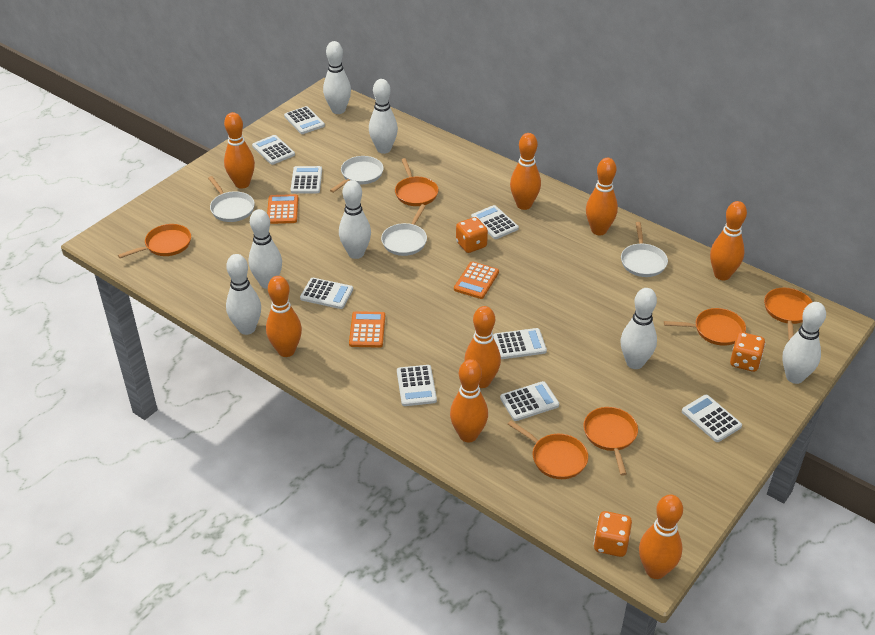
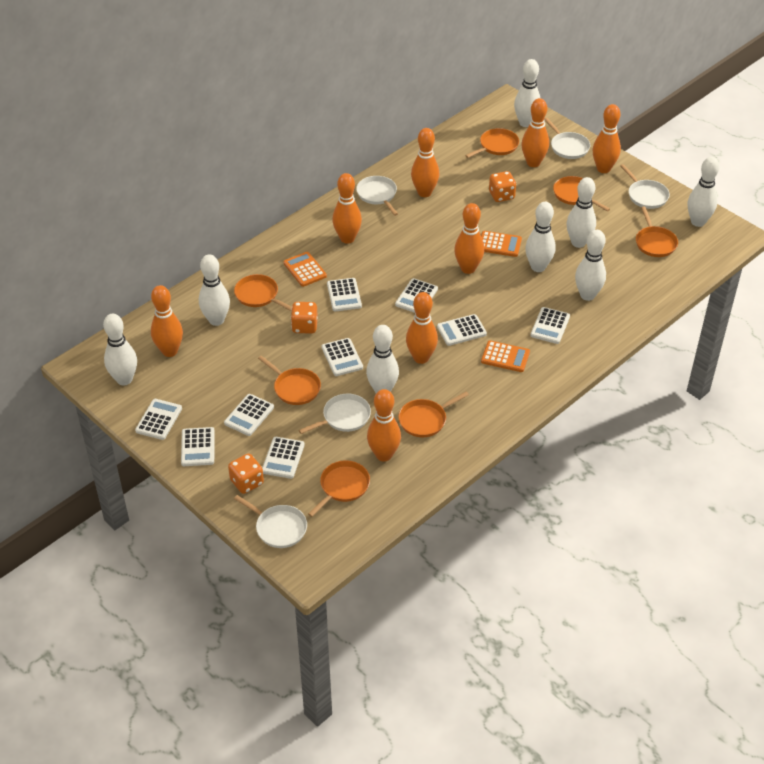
orange pan: [118,224,191,258] [395,158,438,206] [508,420,588,479] [583,407,638,476] [664,308,746,346] [764,288,812,340] = 6 -> [234,274,292,312] [258,356,321,405] [308,460,370,517] [398,392,469,437] [465,128,519,158] [553,176,610,211] [636,207,678,257] = 7
white bowling pin: [226,254,261,335] [249,209,282,289] [323,41,351,114] [339,180,371,259] [369,79,398,154] [620,288,657,369] [783,302,826,384] = 7 -> [103,314,137,385] [199,254,230,326] [366,325,399,393] [514,59,540,127] [525,202,556,272] [567,177,596,248] [575,230,606,301] [688,157,720,227] = 8
white pan: [208,176,255,222] [330,156,384,193] [381,204,427,256] [621,222,668,277] = 4 -> [234,495,307,548] [299,394,371,434] [356,176,398,216] [544,117,590,159] [620,164,670,209] = 5

